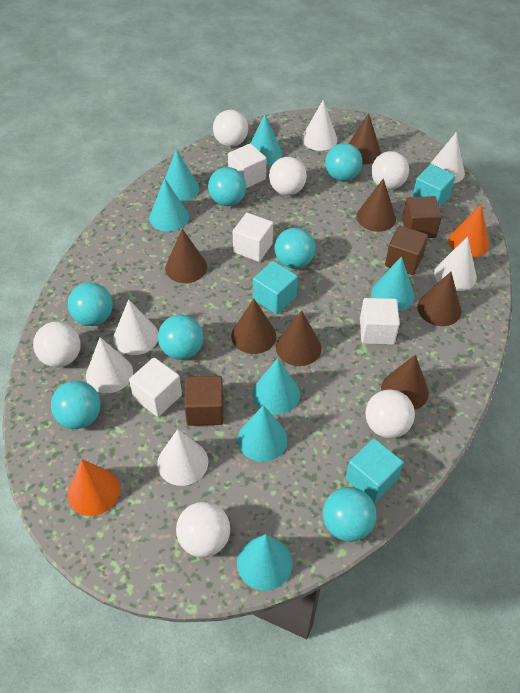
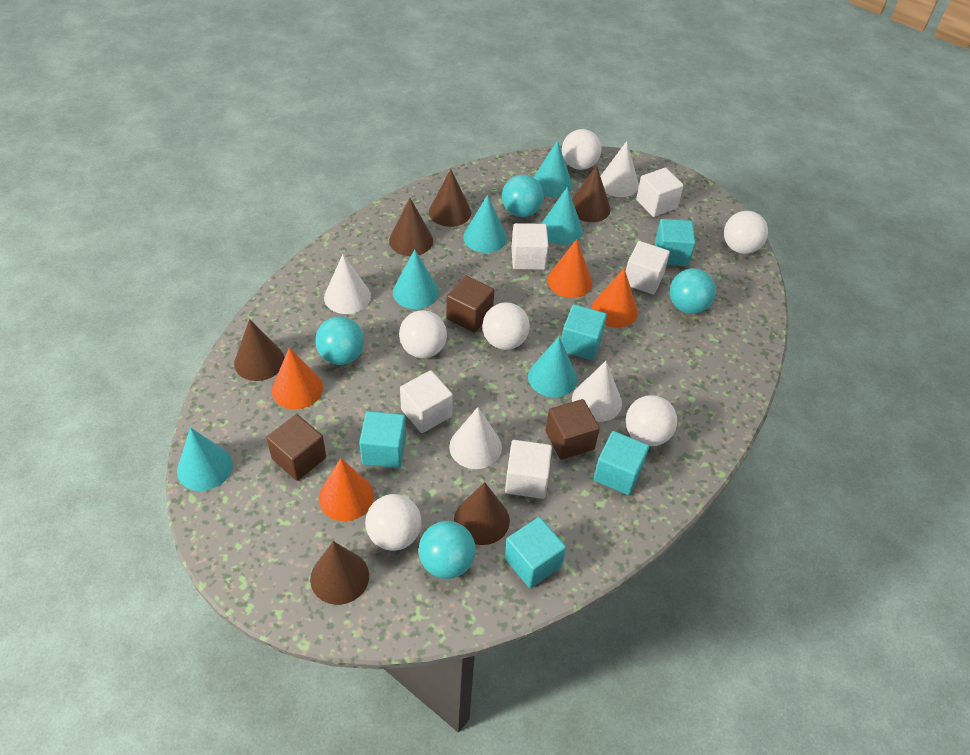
brown cone: [165,229,207,283] [231,299,276,354] [276,311,321,366] [349,113,381,164] [357,178,396,232] [381,355,429,410] [417,272,461,326] = 7 -> [234,319,284,381] [310,541,369,605] [389,198,433,256] [429,169,471,227] [454,482,510,545] [572,165,611,222] = 6
orange cone: [67,459,120,516] [448,204,489,258] = 2 -> [272,347,323,409] [319,458,374,521] [547,239,593,298] [592,268,638,328] = 4
turquoise ball: [51,381,101,429] [68,282,113,326] [158,314,203,360] [208,167,246,206] [275,228,315,269] [323,487,377,542] [325,143,362,181] = 7 -> [315,316,364,365] [419,521,476,579] [502,175,543,217] [670,268,716,314] = 4
turquoise cone: [149,178,189,232] [165,150,199,202] [237,534,293,591] [238,405,288,462] [251,114,283,165] [252,358,300,414] [371,256,414,311] = 7 -> [177,428,233,491] [393,249,439,309] [463,195,507,253] [528,337,577,397] [533,140,573,197] [541,187,583,245] = 6
turquoise cube: [253,261,298,314] [346,438,403,503] [412,164,455,208] = 3 -> [359,411,406,468] [504,517,566,588] [561,304,607,360] [594,431,649,495] [655,219,695,266] = 5
white cone: [86,337,133,393] [113,299,158,355] [157,429,208,486] [302,100,338,151] [429,132,465,183] [434,237,477,291] = 6 -> [324,254,371,314] [449,407,502,469] [572,361,622,422] [600,141,639,197] = 4
white cube: [129,357,182,417] [228,143,266,188] [233,213,273,262] [360,298,400,345] = 4 -> [400,370,453,433] [505,440,552,499] [511,223,549,270] [626,241,670,295] [636,168,684,217] = 5

